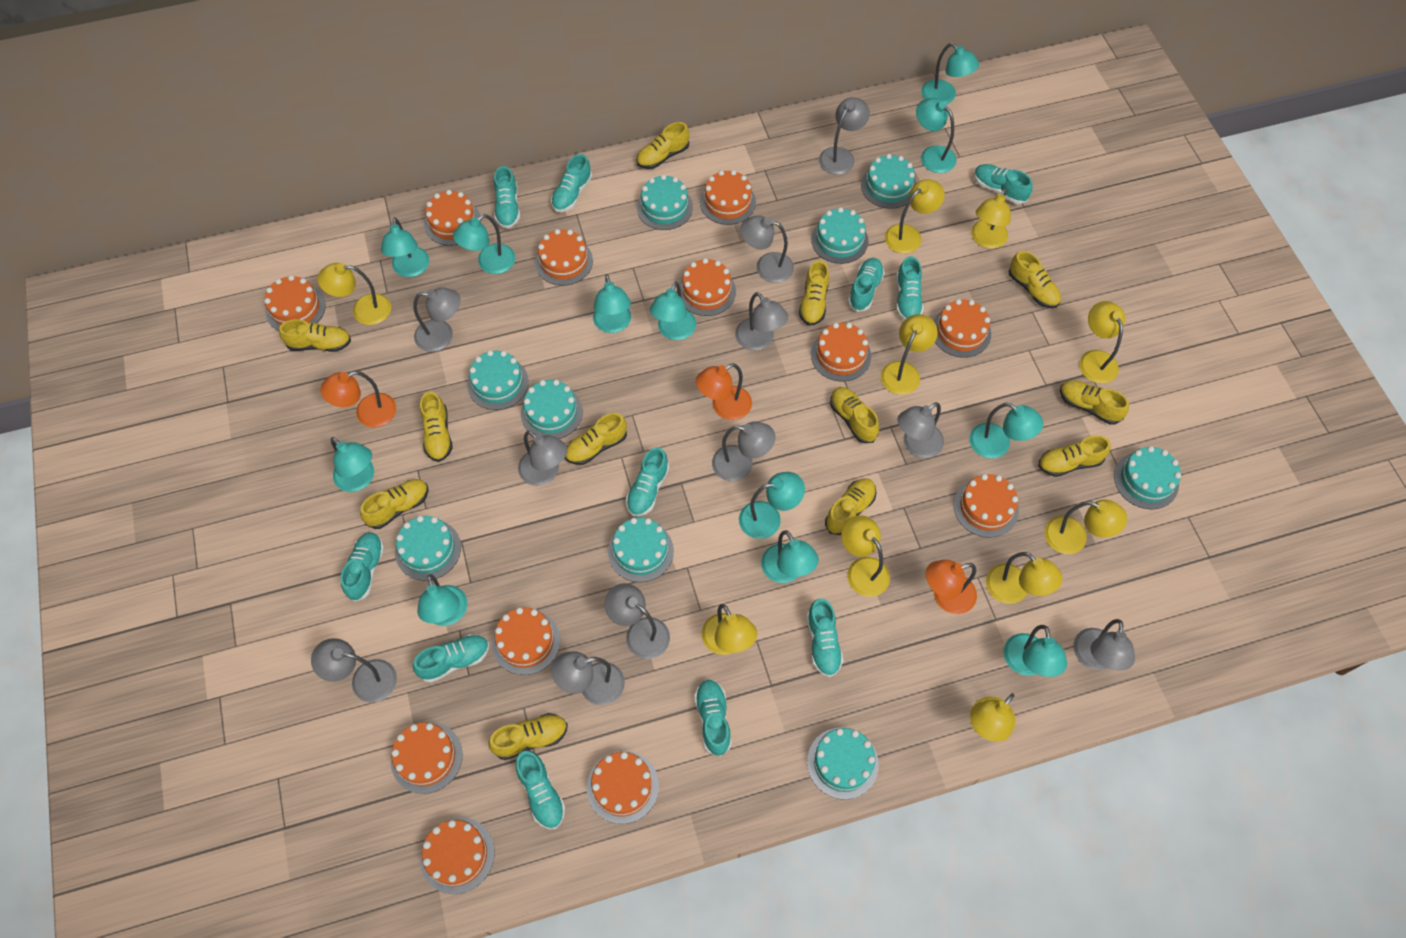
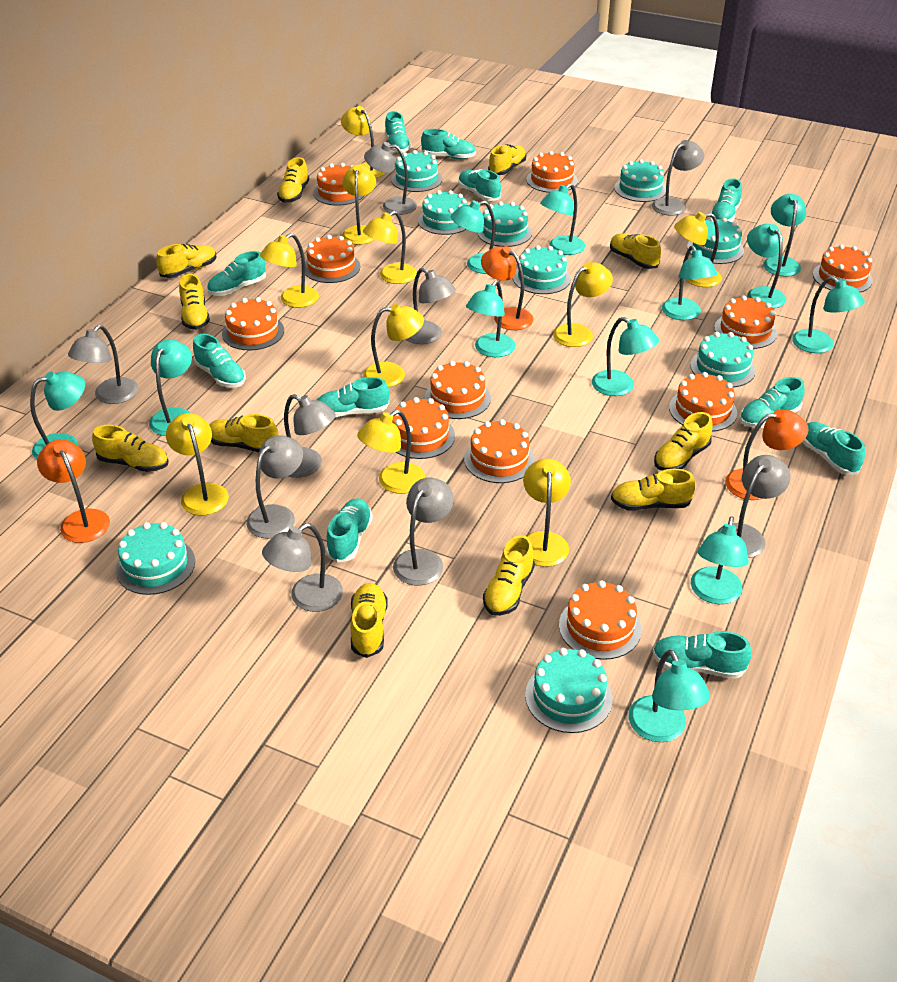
grey lamp: [311,638,397,703] [413,287,460,352] [518,431,567,486] [551,652,625,705] [604,583,670,659] [712,422,776,481] [735,292,788,350] [740,215,794,283] [819,97,870,175] [898,402,944,458] [1073,619,1135,671] = 11 -> [68,325,138,404] [246,435,303,539] [262,523,343,612] [284,394,336,478] [364,142,417,215] [393,478,454,586] [406,268,456,344] [652,140,704,216] [717,455,791,558] = 9
orange cake: [264,275,326,331] [391,722,462,794] [420,817,494,894] [424,190,481,246] [492,607,560,675] [535,229,593,286] [587,751,659,824] [679,258,736,316] [700,170,756,225] [811,323,871,381] [933,299,991,358] [954,474,1019,538] = 12 -> [222,297,284,351] [305,235,360,283] [313,163,365,206] [392,397,455,459] [425,361,491,419] [464,419,535,483] [526,151,578,193] [559,580,641,660] [669,372,737,432] [714,296,777,349] [813,244,873,292] = 11
yellow shoe: [279,319,351,352] [360,479,429,529] [420,392,453,462] [488,713,568,760] [565,413,627,465] [636,122,689,169] [799,260,829,326] [825,478,877,535] [830,387,879,443] [1008,251,1061,308] [1038,436,1111,477] [1060,380,1129,425] = 12 -> [92,425,169,472] [156,244,216,278] [179,274,210,330] [209,414,279,452] [277,157,309,203] [350,583,388,658] [483,535,535,616] [488,144,526,175] [610,233,661,269] [611,469,695,510] [654,412,712,471] = 11

